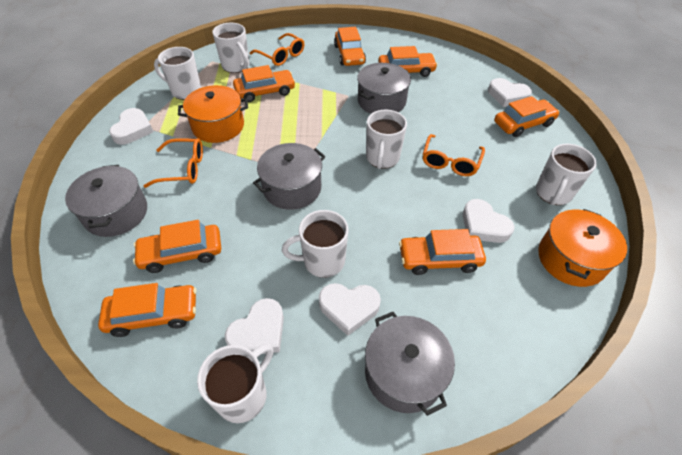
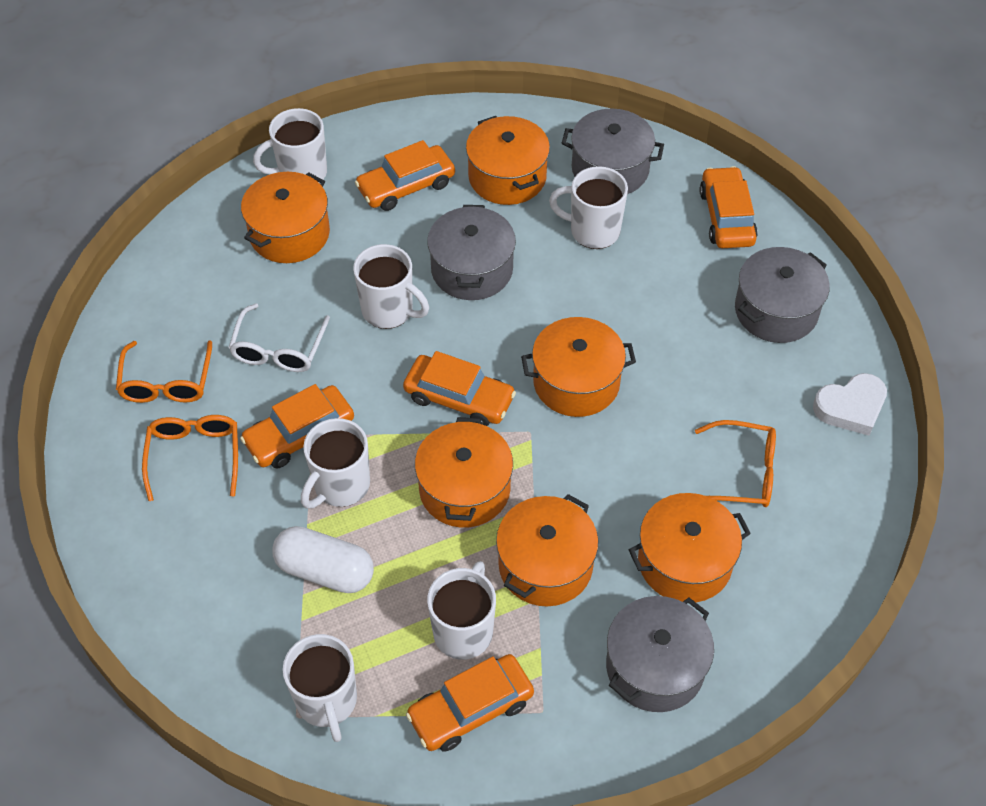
orange car: [98,283,197,337] [133,220,221,273] [233,65,296,102] [334,27,366,66] [378,46,438,77] [399,229,486,275] [494,96,559,137] = 7 -> [240,384,354,469] [355,140,455,211] [403,351,516,426] [406,654,534,752] [699,166,758,248] = 5
orange pot: [178,85,248,143] [538,209,627,287] = 2 -> [241,172,330,263] [415,417,513,528] [466,116,550,205] [496,494,599,607] [521,317,636,417] [629,493,751,602] = 6
white capsule: none = 0 -> [273,526,374,593] = 1
white glasses: none = 0 -> [229,303,330,372] = 1
white heart: [109,108,153,145] [225,298,284,354] [319,283,381,336] [463,199,514,243] [488,78,532,107] = 5 -> [813,373,887,436] = 1

